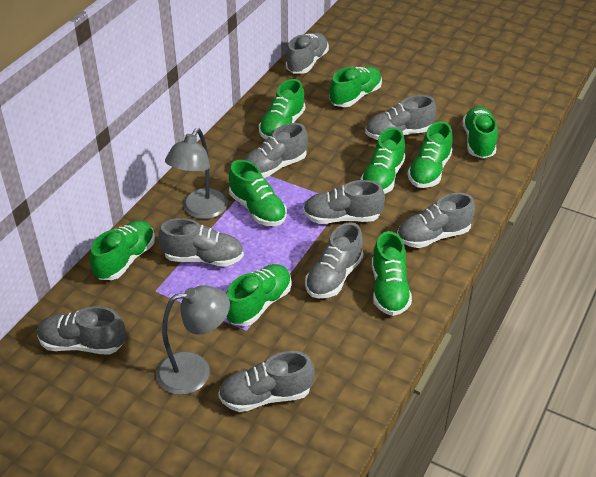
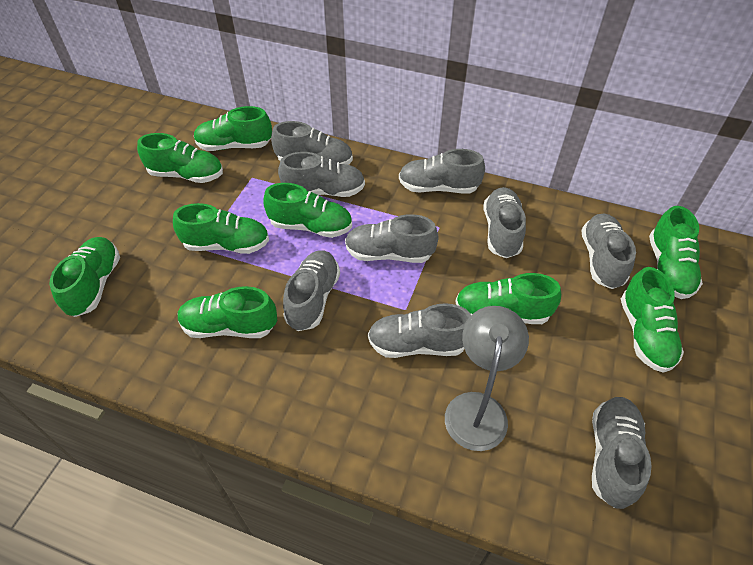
grey lamp: [156,285,230,395] [165,128,228,219] = 2 -> [445,306,529,451] = 1

